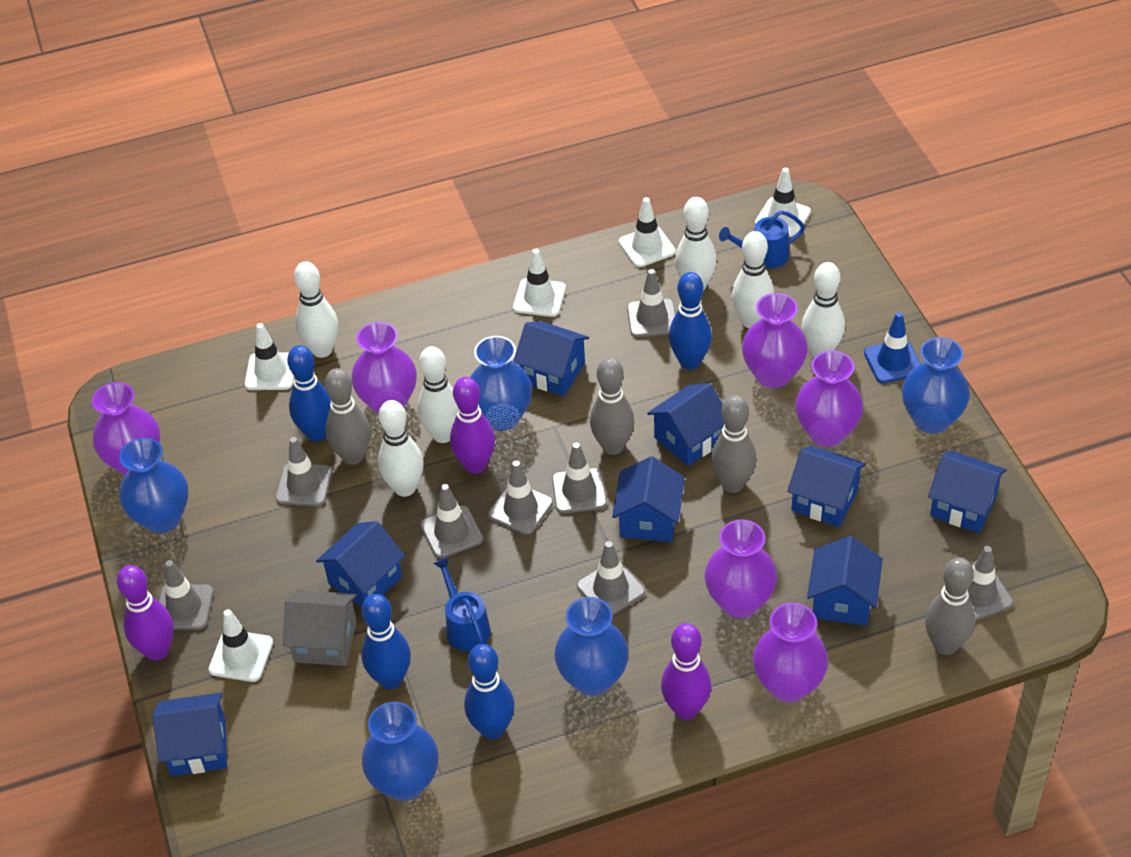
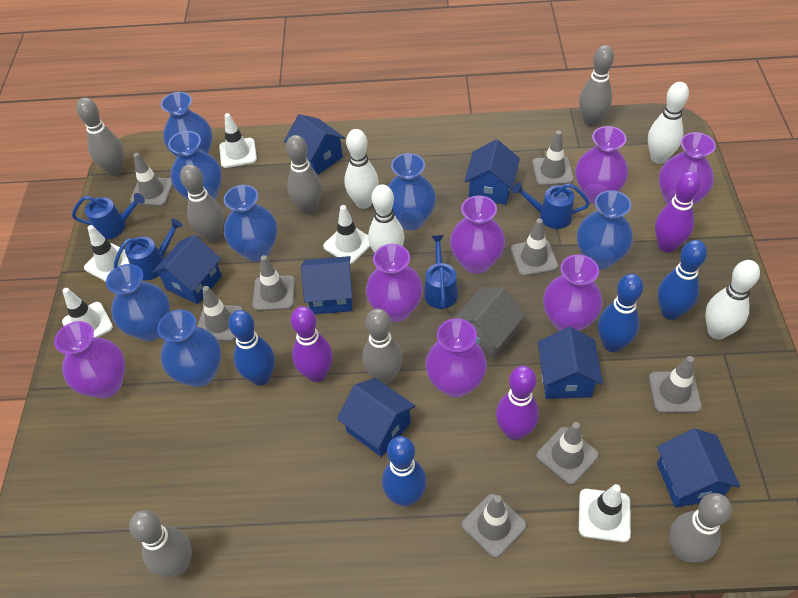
blue house: [152,693,227,776] [316,521,405,607] [513,321,589,396] [612,456,685,542] [647,383,724,466] [787,445,866,527] [807,536,883,626] [928,451,1007,533] = 8 -> [152,235,222,304] [284,114,345,175] [301,256,353,314] [337,378,416,457] [464,139,520,205] [538,327,603,399] [657,428,740,508] = 7
blue traffic cone: [864,312,921,383] = 1 -> none = 0
blue vase: [119,438,188,533] [362,702,438,801] [470,336,532,431] [554,597,629,696] [902,337,970,434] = 5 -> [106,264,170,341] [157,310,221,387] [161,92,212,157] [168,131,222,200] [224,185,277,261] [388,153,436,230] [577,190,633,269] = 7
blue watering can: [433,557,491,651] [719,210,805,268] = 2 -> [72,193,145,240] [114,219,183,280] [424,235,458,309] [512,182,590,229] = 4
grey bowling pin: [325,368,371,465] [590,357,635,455] [711,395,757,493] [925,557,975,655] = 4 -> [76,98,124,176] [129,510,192,577] [180,164,224,243] [286,135,322,215] [362,308,403,385] [579,45,614,127] [669,493,732,563] = 7
purple vase: [92,382,160,476] [351,322,417,414] [704,519,777,618] [742,293,808,388] [753,603,828,702] [795,350,863,447] = 6 -> [54,321,125,398] [366,244,423,322] [426,318,487,397] [450,195,505,274] [543,254,603,331] [575,126,628,203] [659,132,716,205] = 7
white bowling pin: [294,262,338,358] [378,400,424,497] [417,346,458,443] [675,197,717,291] [732,231,774,328] [802,262,845,357] = 6 -> [344,129,379,209] [368,184,404,253] [648,82,689,164] [705,260,760,340] = 4

